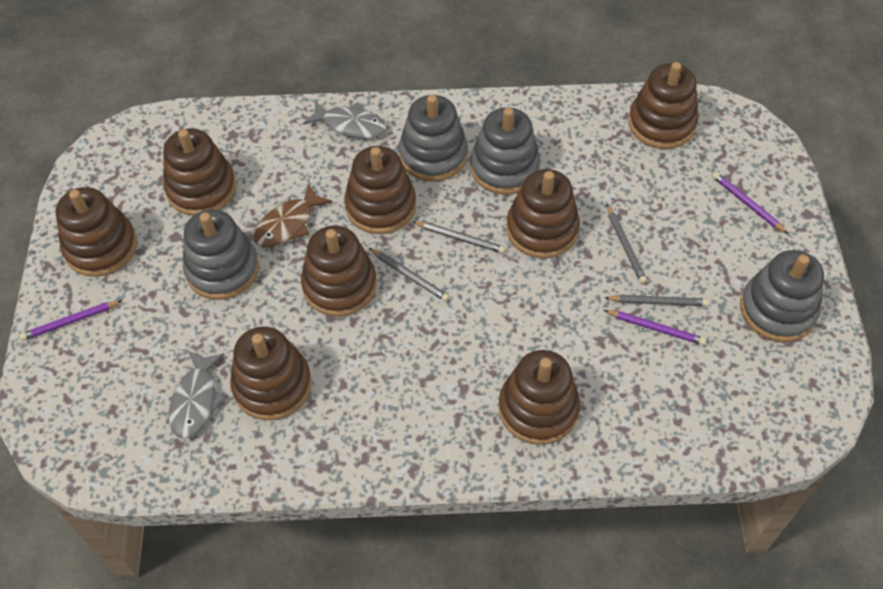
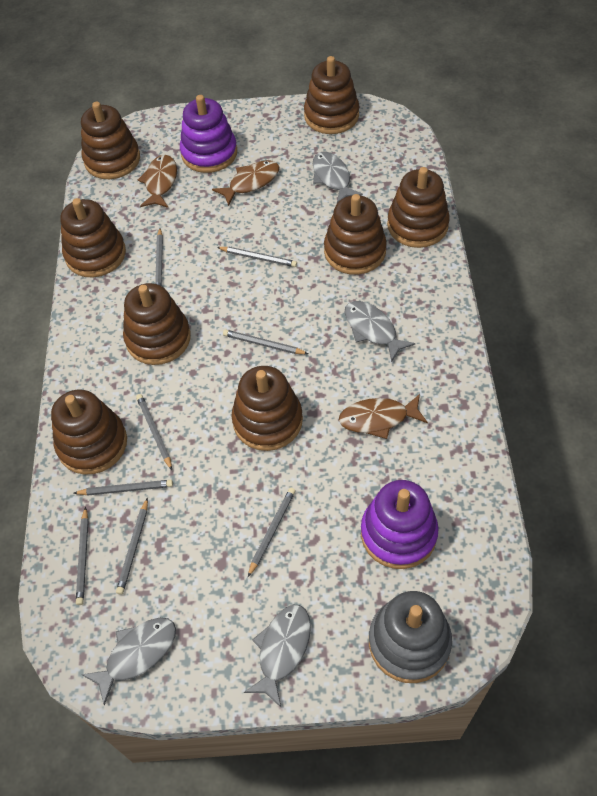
brown fish: [254,183,333,247] = 1 -> [138,155,177,208] [212,160,279,206] [339,394,428,439] = 3
grey fish: [169,350,226,439] [303,100,387,139] = 2 -> [81,618,176,706] [244,605,311,707] [313,151,363,203] [344,301,415,362] = 4
grey pencil: [369,248,449,302] [412,221,505,253] [605,295,709,306] [606,204,647,284] = 4 -> [74,480,173,496] [76,507,89,605] [116,498,148,595] [136,394,172,470] [155,228,163,286] [217,247,297,267] [223,329,308,354] [248,488,296,577] = 8
grey stacking toy: [183,209,259,300] [399,95,468,182] [471,107,540,195] [740,250,824,342] = 4 -> [369,591,452,683] = 1
purple pencil: [19,300,123,341] [604,310,706,345] [712,172,788,234] = 3 -> none = 0
purple stacking toy: none = 0 -> [180,95,237,173] [361,480,439,569] = 2

